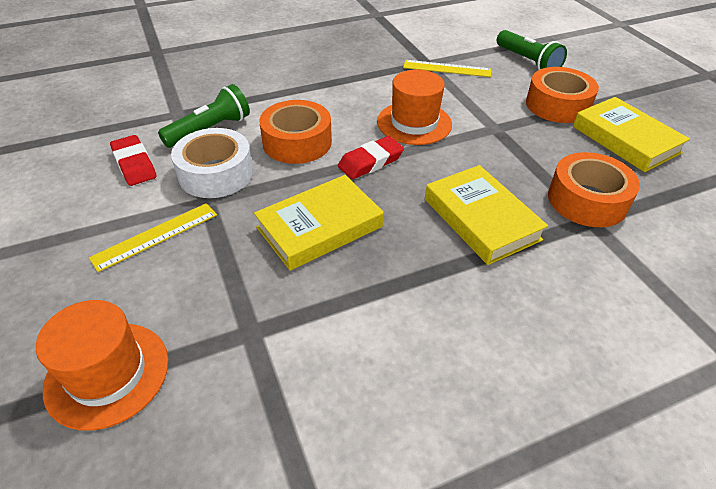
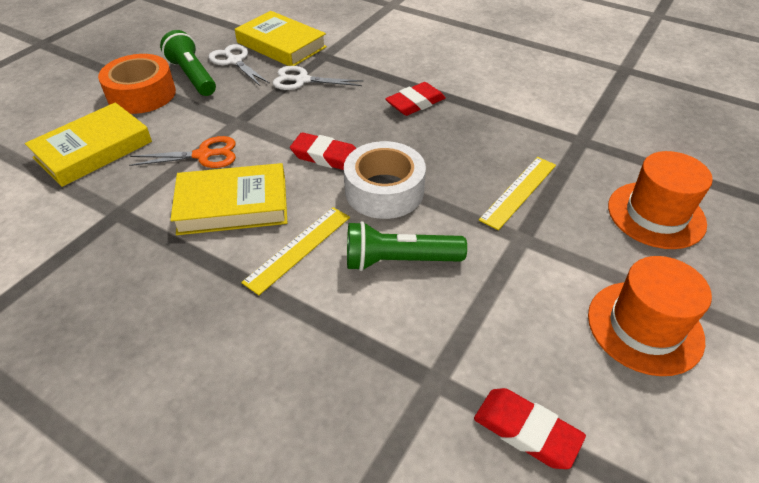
orange scissors: none = 0 -> [129,136,236,168] = 1
orange tape: [259,100,332,164] [526,67,599,123] [548,152,640,227] = 3 -> [98,54,176,114] = 1
red eraser: [110,135,157,186] [338,136,404,179] = 2 -> [290,132,356,170] [385,82,446,116] [474,388,586,469] = 3
white scissors: none = 0 -> [209,44,270,86] [273,66,364,90] = 2

